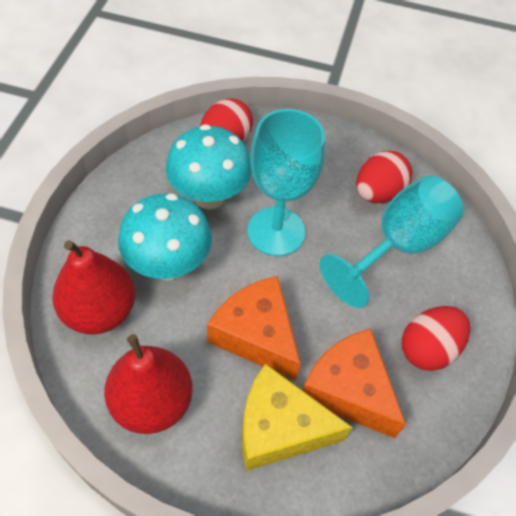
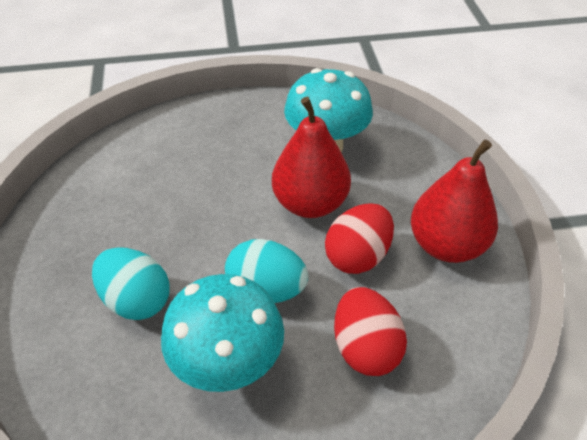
orange cheese: [207,276,301,381] [302,329,406,438] = 2 -> none = 0
red egg: [200,98,253,141] [356,151,412,203] [402,306,470,371] = 3 -> [325,203,394,274] [334,287,407,376] = 2
turquoise egg: none = 0 -> [92,247,170,320] [225,239,309,303] = 2
turquoise goblet: [247,109,325,256] [320,176,464,308] = 2 -> none = 0
yellow cheese: [242,363,353,471] = 1 -> none = 0

